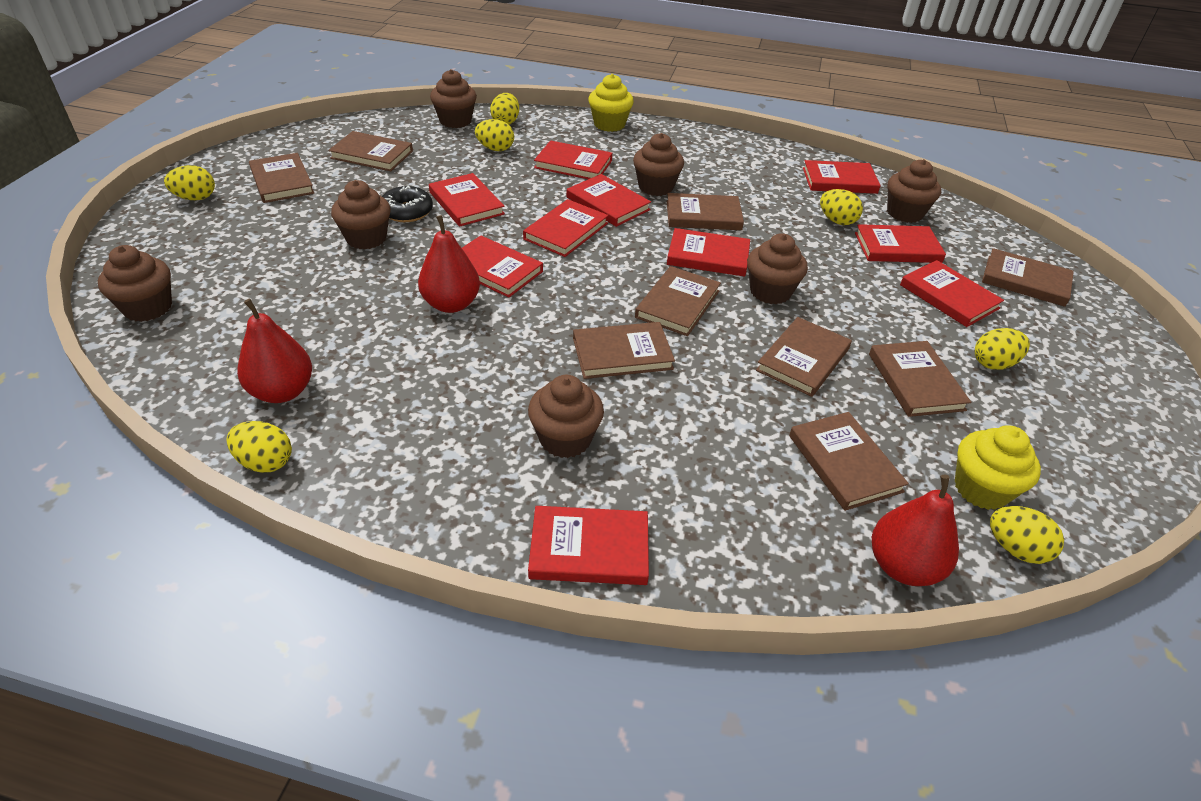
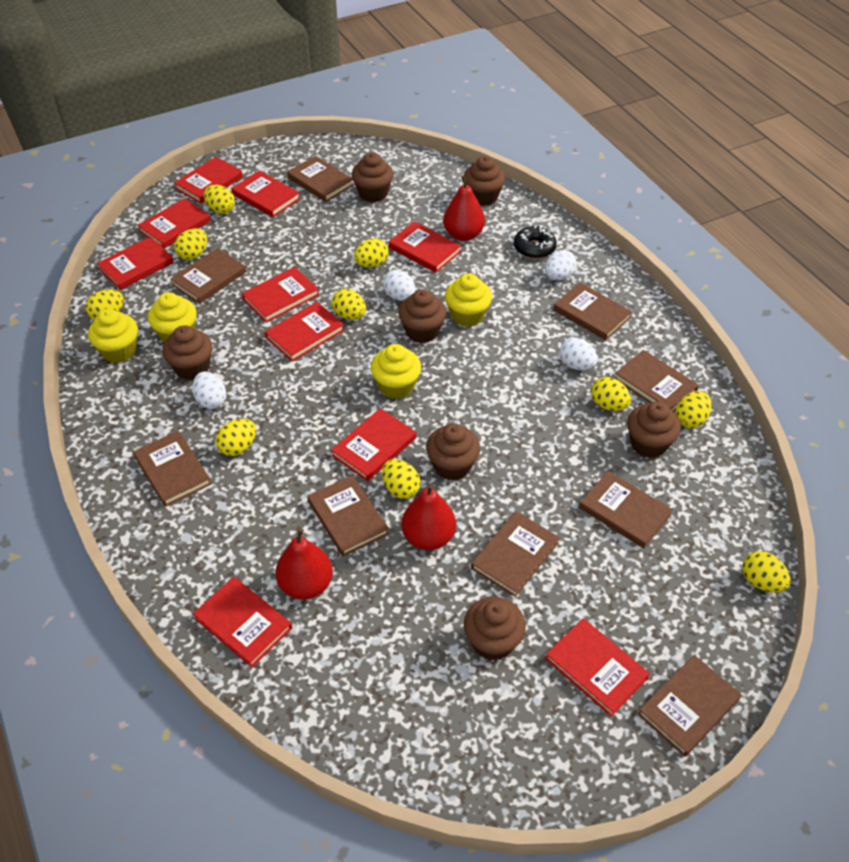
white egg: none = 0 -> [192,371,226,409] [383,270,415,301] [545,250,576,280] [559,337,597,370] = 4
yellow cupcake: [588,74,634,132] [955,426,1041,510] = 2 -> [88,309,138,363] [148,292,197,342] [371,344,421,399] [445,273,492,327] = 4
yellow egg: [164,165,215,200] [227,421,292,473] [475,119,514,151] [490,93,519,125] [820,189,863,225] [975,328,1030,370] [990,506,1064,564] = 7 -> [86,289,124,320] [174,228,207,260] [204,185,235,214] [216,419,256,456] [332,289,366,320] [354,238,389,268] [382,459,421,499] [591,377,631,411] [675,391,712,428] [742,551,791,592] = 10

